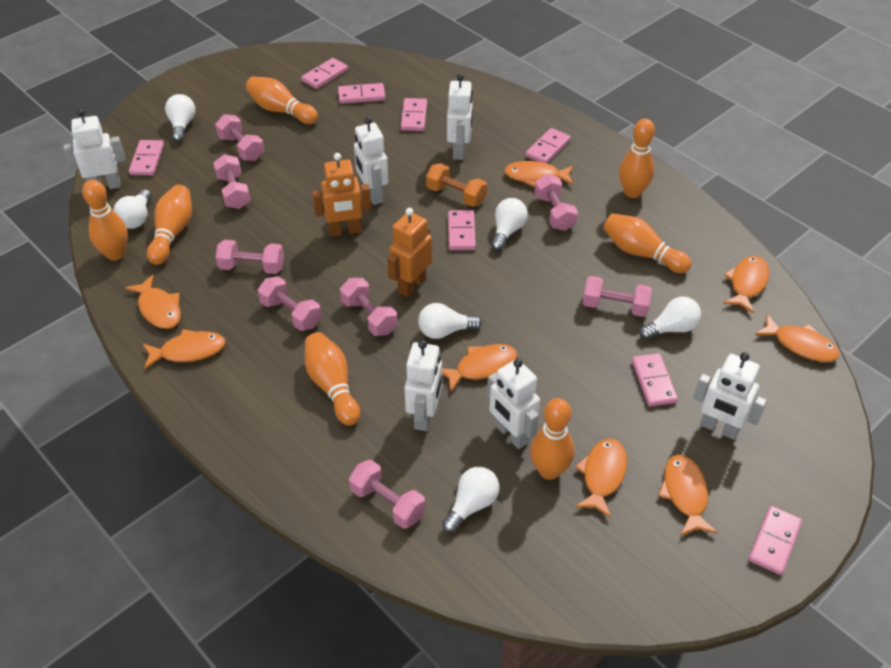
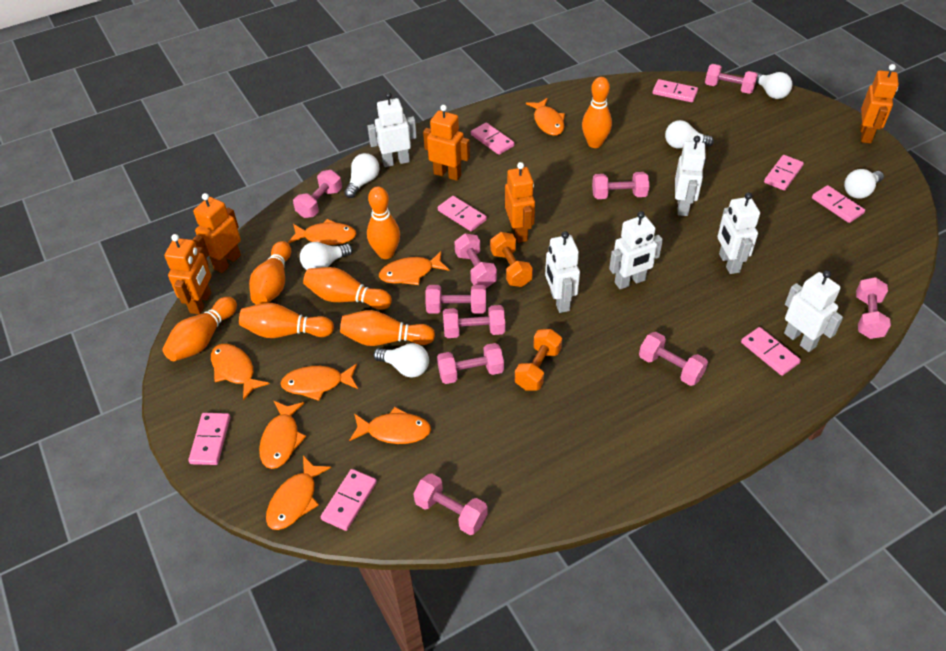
orange dumbbell: [426,163,487,207] = 1 -> [490,232,533,287] [515,329,562,391] = 2
orange robot: [312,153,371,237] [387,208,432,297] = 2 -> [164,234,211,314] [193,193,241,273] [423,105,470,181] [505,162,535,243] [860,64,899,143] = 5
pink dumbbell: [213,154,250,209] [215,114,264,161] [215,240,284,274] [258,276,321,331] [340,278,397,336] [349,460,425,529] [534,174,578,231] [583,276,652,317] = 8 -> [293,170,342,218] [413,473,488,535] [425,285,486,314] [437,343,504,384] [443,305,505,338] [454,233,497,288] [592,172,649,199] [639,332,708,386] [705,64,758,94] [856,277,891,339] = 10

